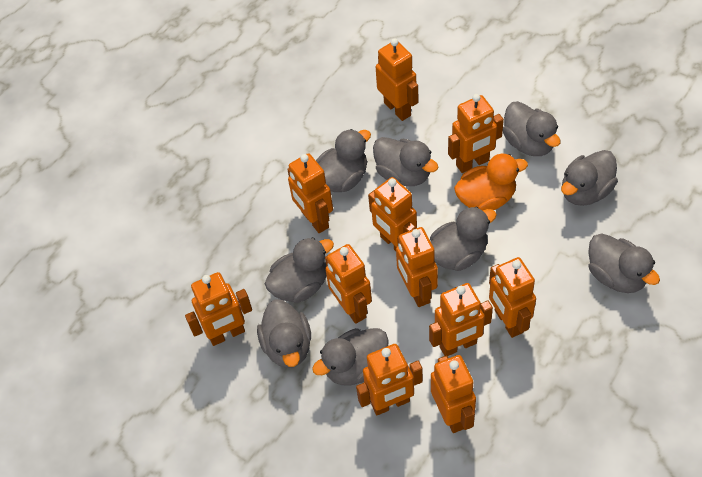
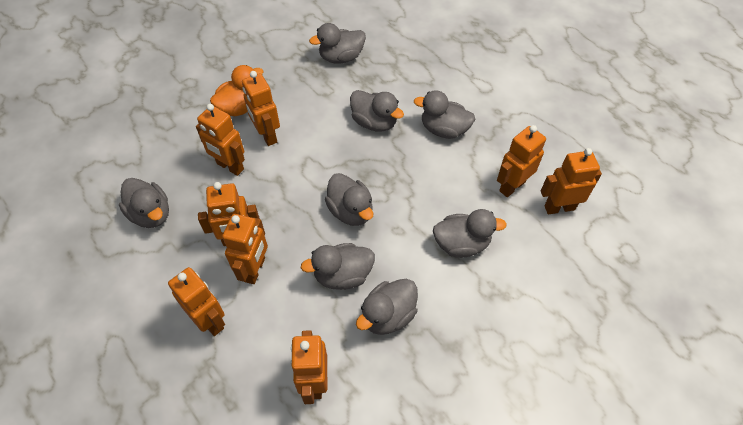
grey duck: [257,299,311,368] [265,237,334,303] [312,328,389,385] [316,129,371,192] [373,137,438,186] [430,206,497,271] [503,101,560,156] [561,150,618,206] [588,233,660,293] = 9 -> [119,178,169,228] [301,243,375,290] [309,23,366,64] [325,173,373,226] [350,90,404,132] [356,279,418,335] [414,90,475,139] [433,209,507,258] = 8
orange robot: [185,272,252,346] [287,153,333,233] [325,244,372,324] [356,344,423,415] [368,177,417,251] [376,38,419,121] [396,227,438,307] [429,283,493,356] [431,355,476,433] [448,94,504,173] [489,257,536,338] = 11 -> [168,267,225,336] [196,104,245,176] [198,182,260,246] [222,214,268,284] [242,71,280,146] [290,330,327,404] [497,125,546,197] [541,148,602,215] = 8

